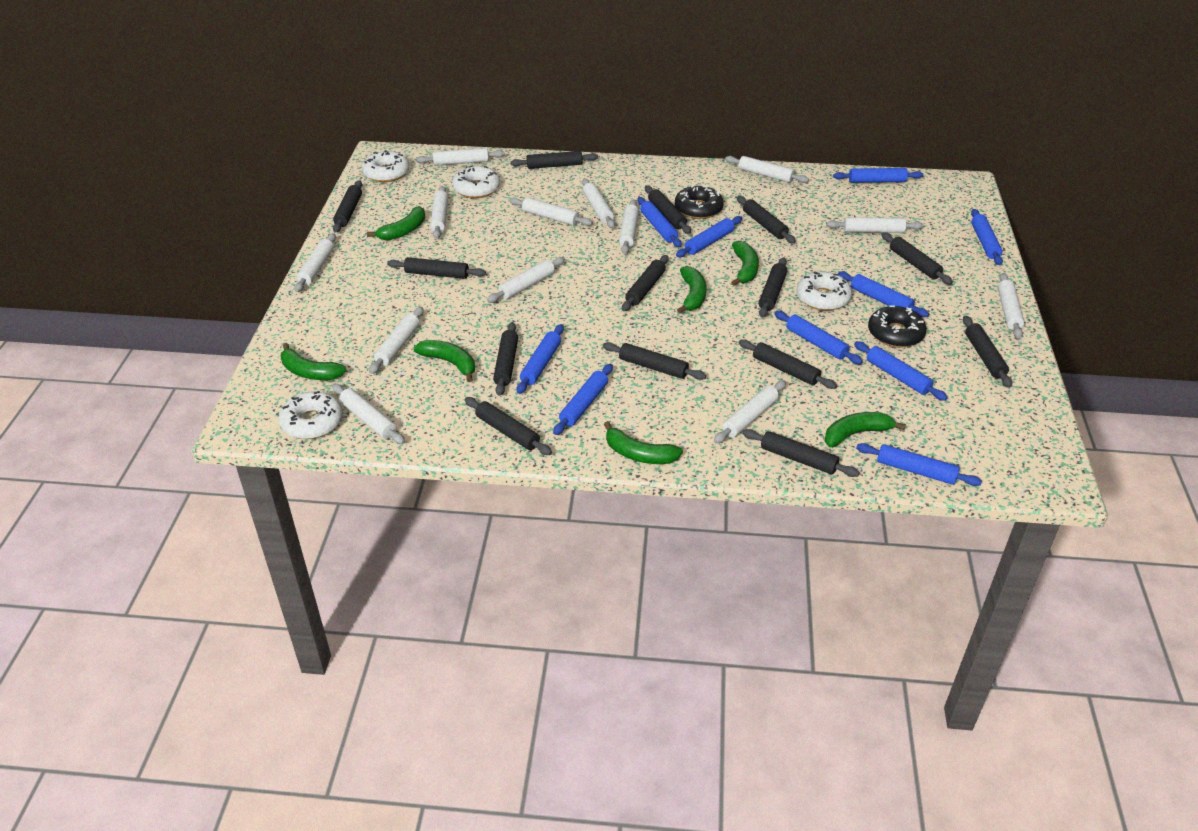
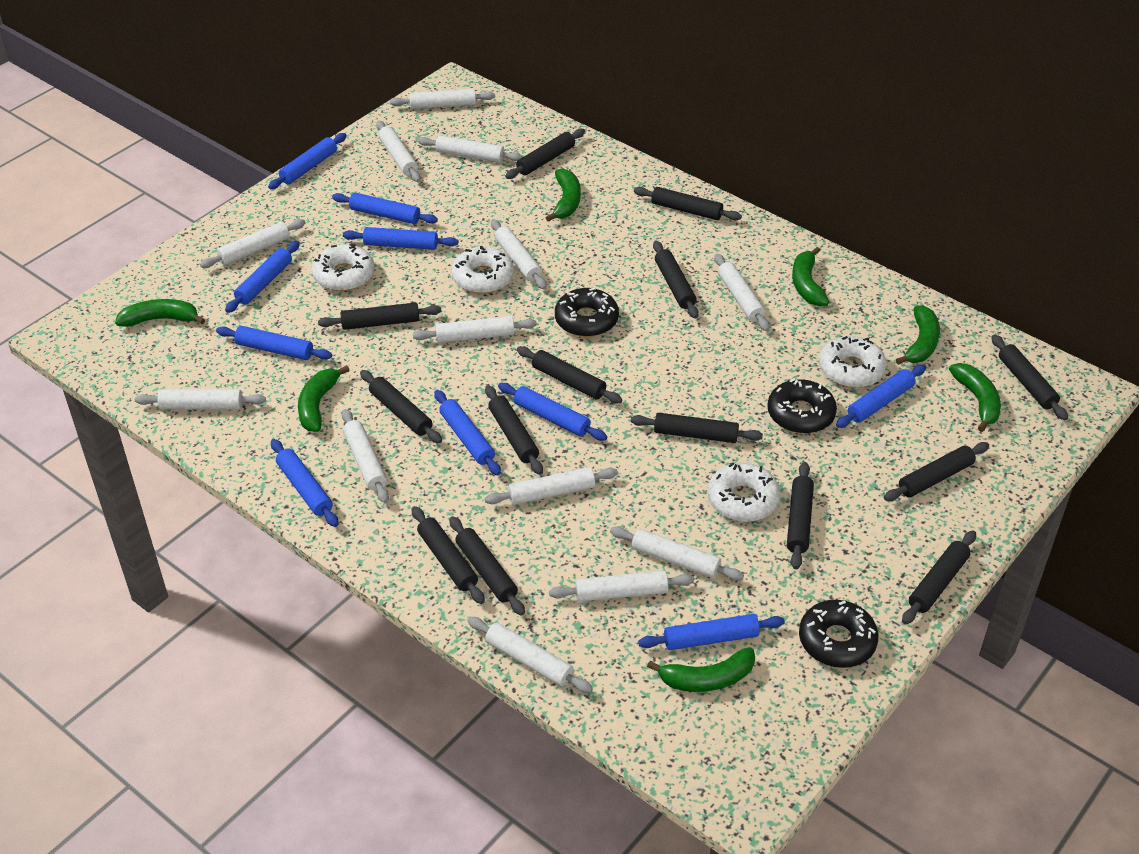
black donut: [675,185,724,219] [868,305,927,348] = 2 -> [555,288,619,337] [767,378,837,433] [799,600,879,668] = 3

